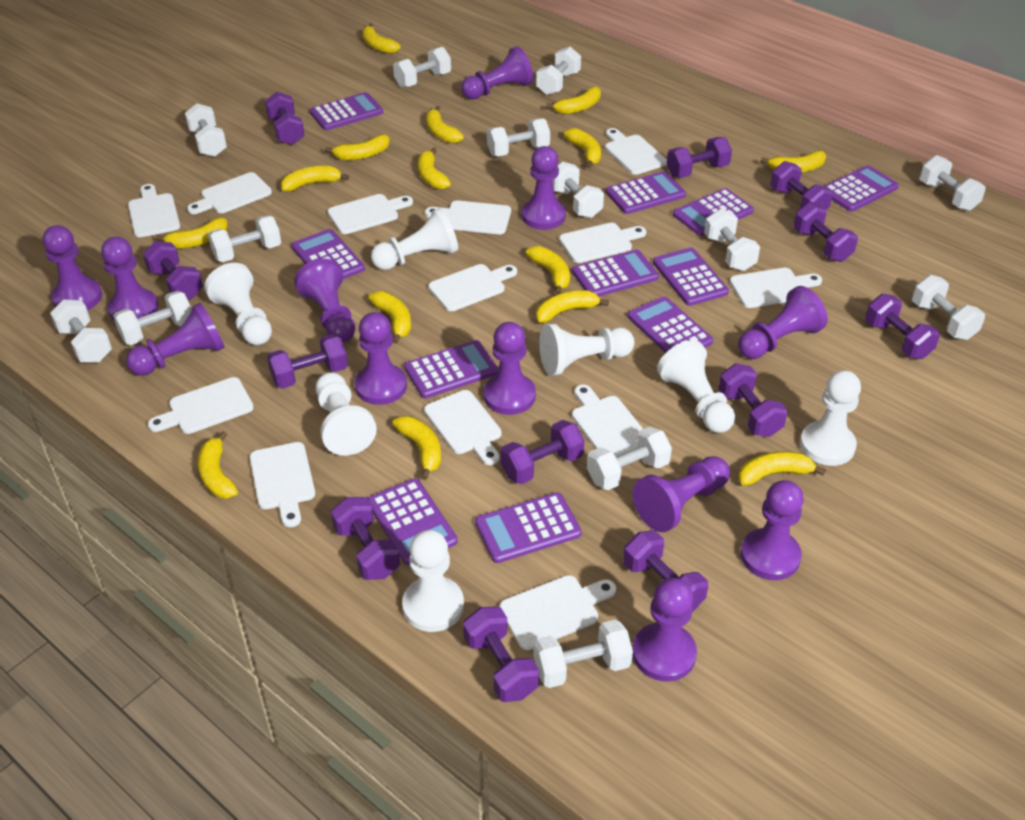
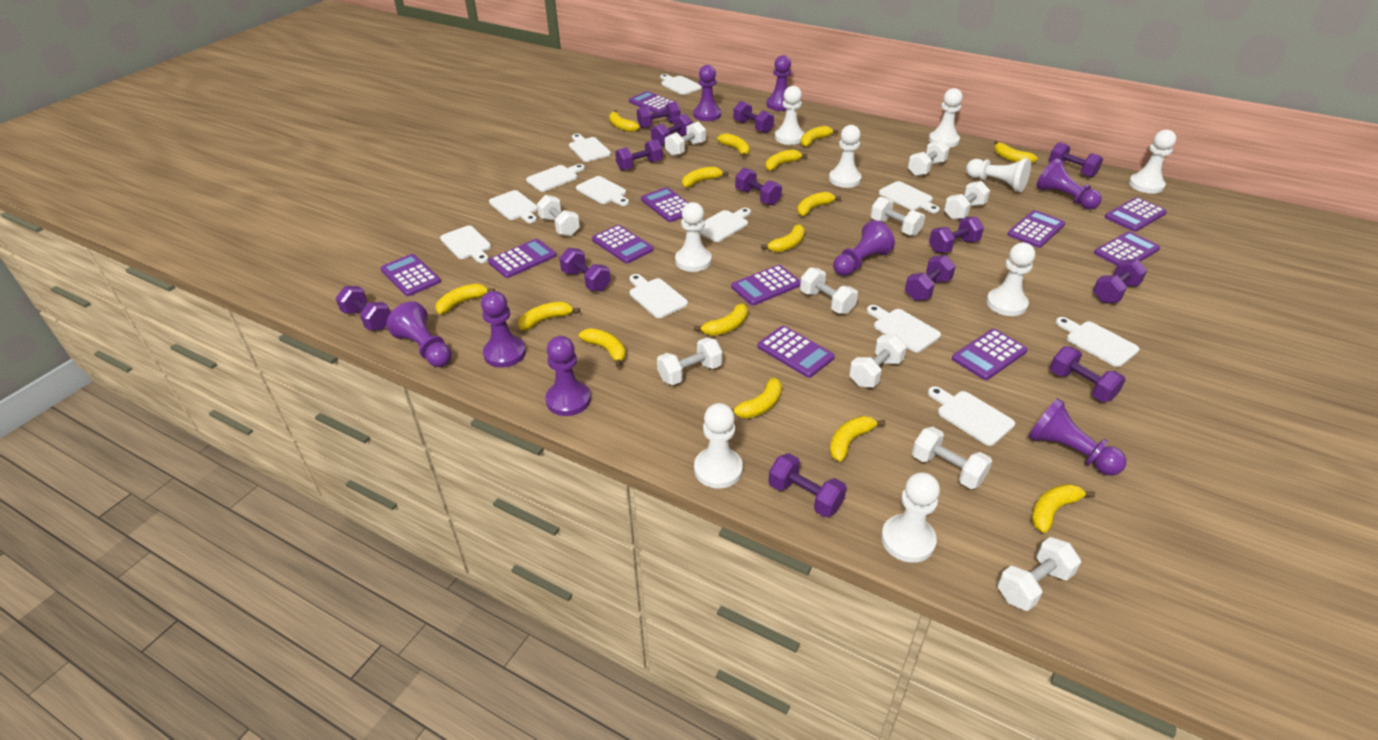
purple dumbbell: [143,241,203,300] [265,92,305,145] [267,334,348,389] [331,497,400,580] [463,607,539,702] [501,420,585,484] [623,531,708,612] [667,137,732,178] [718,364,788,437] [770,161,833,210] [793,202,858,262] [865,294,940,359] = 12 -> [336,286,390,331] [559,248,611,291] [615,139,663,171] [637,101,681,128] [651,113,693,146] [733,101,774,133] [735,168,782,206] [768,453,847,517] [905,255,956,301] [929,217,984,253] [1049,142,1103,178] [1050,346,1126,402] [1093,259,1147,303] = 13
purple pawn: [43,225,102,310] [101,237,159,322] [126,303,225,376] [294,259,355,343] [355,312,407,405] [461,46,533,100] [484,322,536,415] [522,146,566,230] [633,456,730,532] [633,578,697,682] [738,286,828,359] [740,480,804,580] = 12 -> [386,301,452,367] [481,291,526,368] [545,336,591,416] [693,65,721,121] [766,55,791,111] [833,220,895,276] [1028,398,1126,475] [1037,159,1102,210] = 8
white cutting board: [128,184,180,237] [148,377,254,434] [187,172,272,214] [250,442,315,527] [328,194,413,234] [424,390,502,465] [425,200,511,234] [428,264,517,311] [499,575,616,650] [559,223,646,263] [572,385,643,457] [605,128,667,175] [730,268,822,308] = 13 -> [440,226,491,263] [489,190,537,223] [526,164,585,192] [569,134,611,162] [576,176,629,206] [630,274,688,318] [660,74,702,95] [700,208,751,242] [867,305,941,352] [879,181,940,213] [928,386,1015,446] [1056,317,1140,367] = 12
white dumbbell: [50,299,112,363] [113,291,192,345] [185,103,227,157] [208,215,281,262] [393,47,451,88] [487,118,550,157] [533,619,633,688] [536,47,581,95] [552,162,604,218] [587,427,672,490] [704,209,760,271] [912,275,985,340] [920,155,986,211] = 13 -> [537,195,580,236] [657,338,723,385] [665,122,706,156] [800,267,858,314] [849,334,907,388] [870,197,925,236] [908,140,949,176] [912,427,992,489] [944,181,990,220] [997,537,1081,611] = 10
white pawn: [204,263,272,345] [316,372,377,456] [371,208,458,270] [402,530,464,632] [539,324,634,376] [657,340,735,433] [800,370,861,466] = 7 -> [675,202,712,272] [694,403,743,489] [775,86,804,145] [829,125,861,188] [881,472,940,563] [929,88,963,148] [966,158,1031,192] [986,243,1035,316] [1129,130,1176,194] = 9

